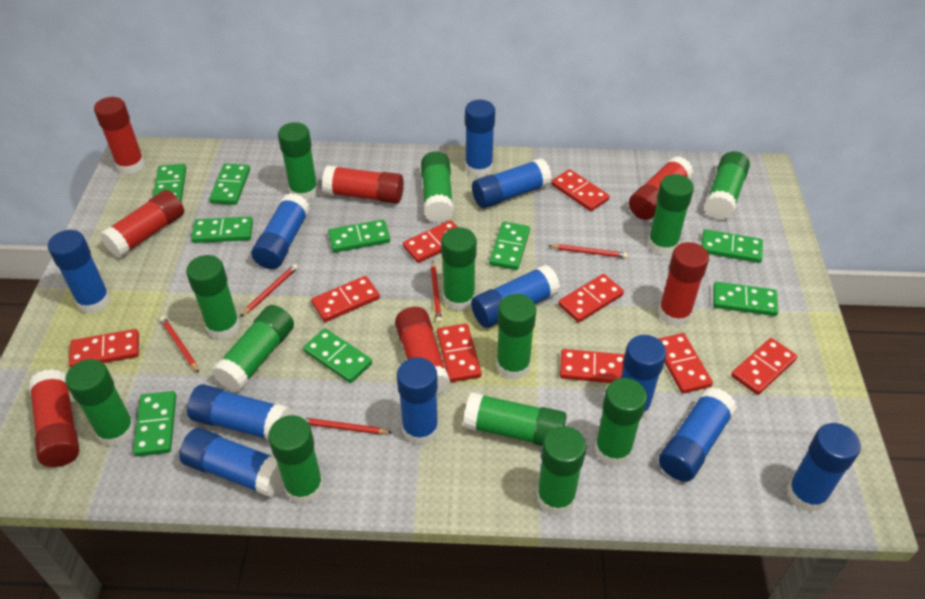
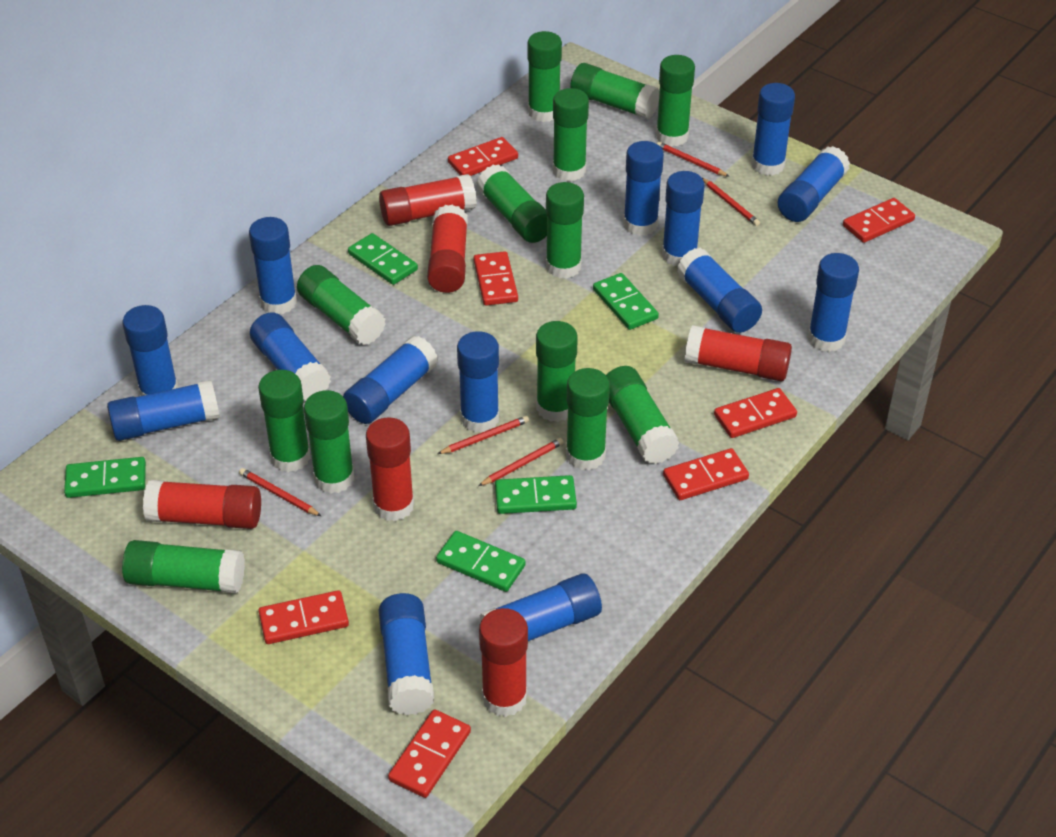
blue glue stick: [48,230,111,314] [179,428,283,497] [187,384,292,440] [251,193,310,269] [397,357,438,445] [465,100,495,177] [471,265,560,328] [472,158,552,208] [621,335,666,420] [659,387,737,482] [787,423,861,512] = 11 -> [107,380,220,441] [123,305,178,396] [249,217,297,314] [250,312,331,401] [343,336,438,424] [379,593,434,715] [457,331,499,433] [479,573,602,641] [623,141,664,236] [662,171,705,266] [677,248,762,333] [751,83,795,176] [778,146,850,222] [808,253,859,352] = 14
green domino: [133,391,176,456] [153,164,186,202] [191,216,253,243] [209,163,250,205] [303,329,372,383] [328,219,390,253] [489,222,530,270] [701,229,763,263] [713,282,779,316] = 9 -> [64,457,146,498] [348,233,418,285] [436,531,526,592] [495,475,577,514] [593,273,659,330] = 5
red domino: [69,329,139,368] [311,276,380,322] [403,220,457,263] [437,324,481,382] [551,169,610,211] [558,274,624,323] [560,349,625,383] [658,333,713,394] [731,338,797,395] = 9 -> [259,590,349,644] [388,709,471,798] [448,137,518,176] [474,251,518,306] [663,448,749,500] [714,388,797,438] [843,198,915,243] = 7
red glue stick: [29,369,79,467] [94,97,145,174] [100,190,184,258] [322,165,404,204] [395,307,450,395] [629,156,694,220] [658,242,709,326] = 7 -> [143,480,261,529] [366,417,414,521] [379,174,477,226] [427,205,468,293] [479,608,528,717] [685,325,792,381] = 6

